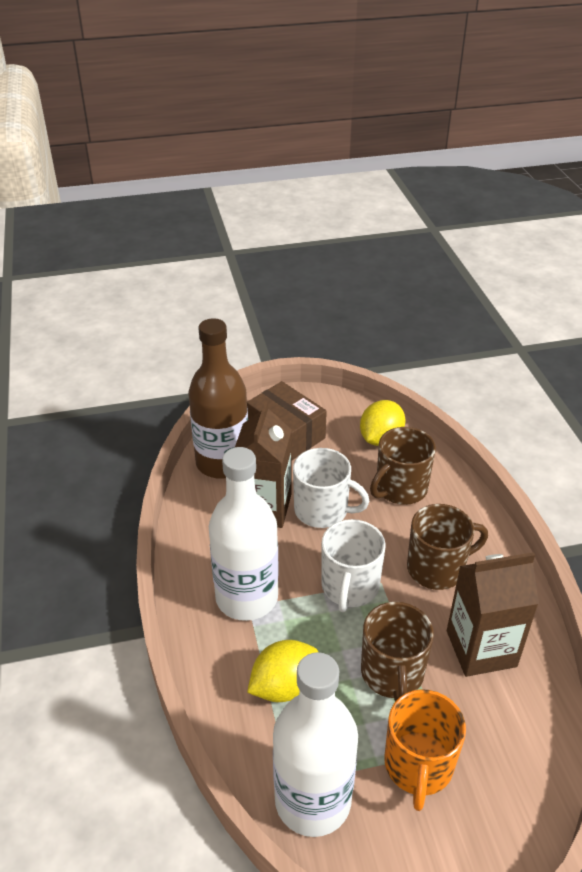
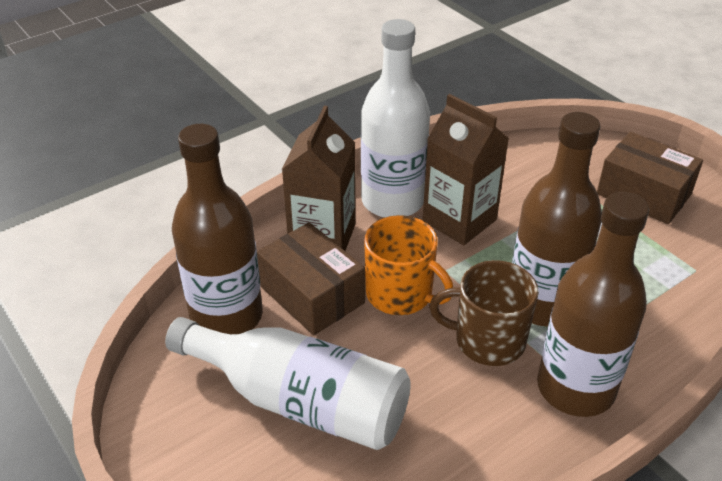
brown bottle: [188,318,248,479] = 1 -> [172,124,263,334] [512,112,602,327] [537,192,649,417] = 3
brown box: [247,381,327,461] = 1 -> [257,222,365,335] [597,132,703,224] = 2
brown mug: [361,602,434,702] [370,427,436,505] [407,504,488,590] = 3 -> [429,260,539,366] = 1
white mug: [293,448,370,528] [321,519,386,612] = 2 -> none = 0
yellow lemon: [247,640,318,702] [360,400,406,446] = 2 -> none = 0

